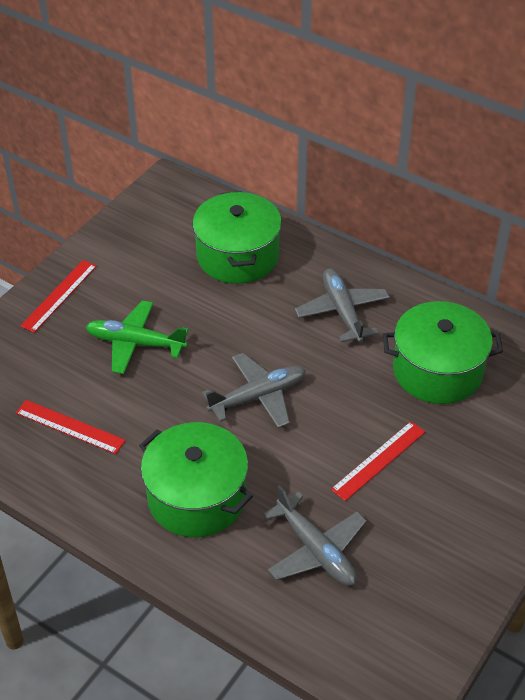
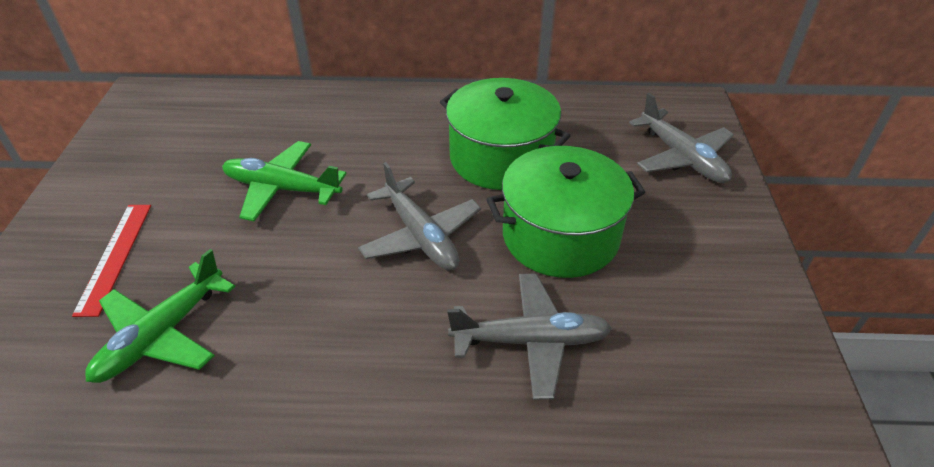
green plane: [86,300,189,374] = 1 -> [85,249,235,383] [222,141,347,221] = 2
green pot: [139,422,253,537] [193,191,282,284] [383,301,503,404] = 3 -> [440,78,570,190] [486,146,646,278] = 2
red ruler: [16,400,126,454] [20,260,97,333] [331,421,425,501] = 3 -> [72,205,151,317] = 1

